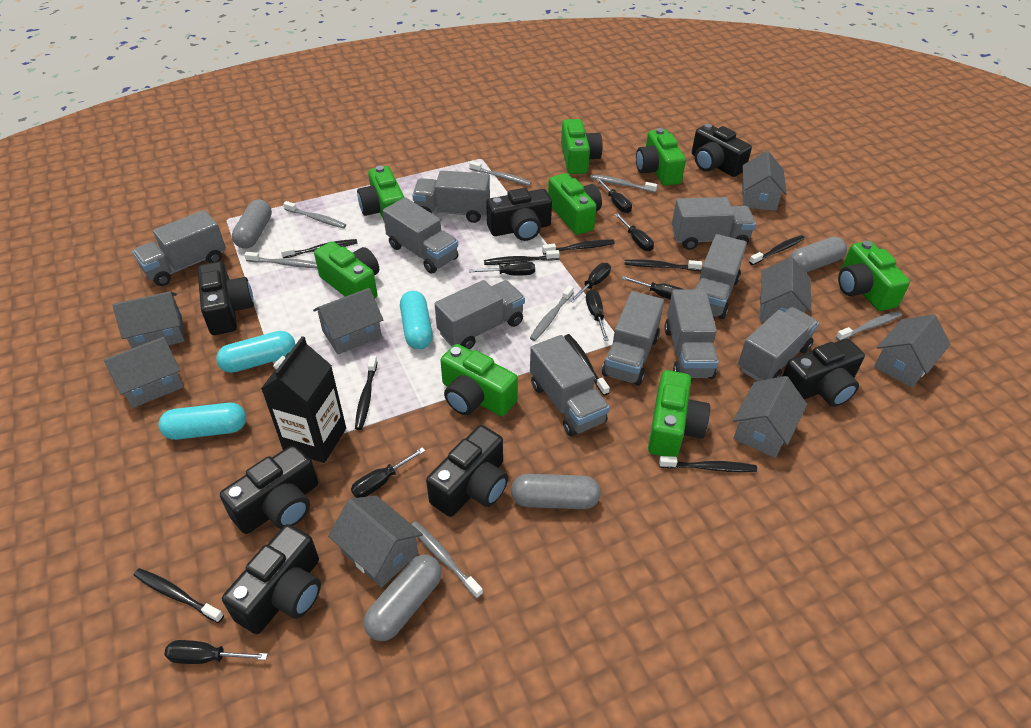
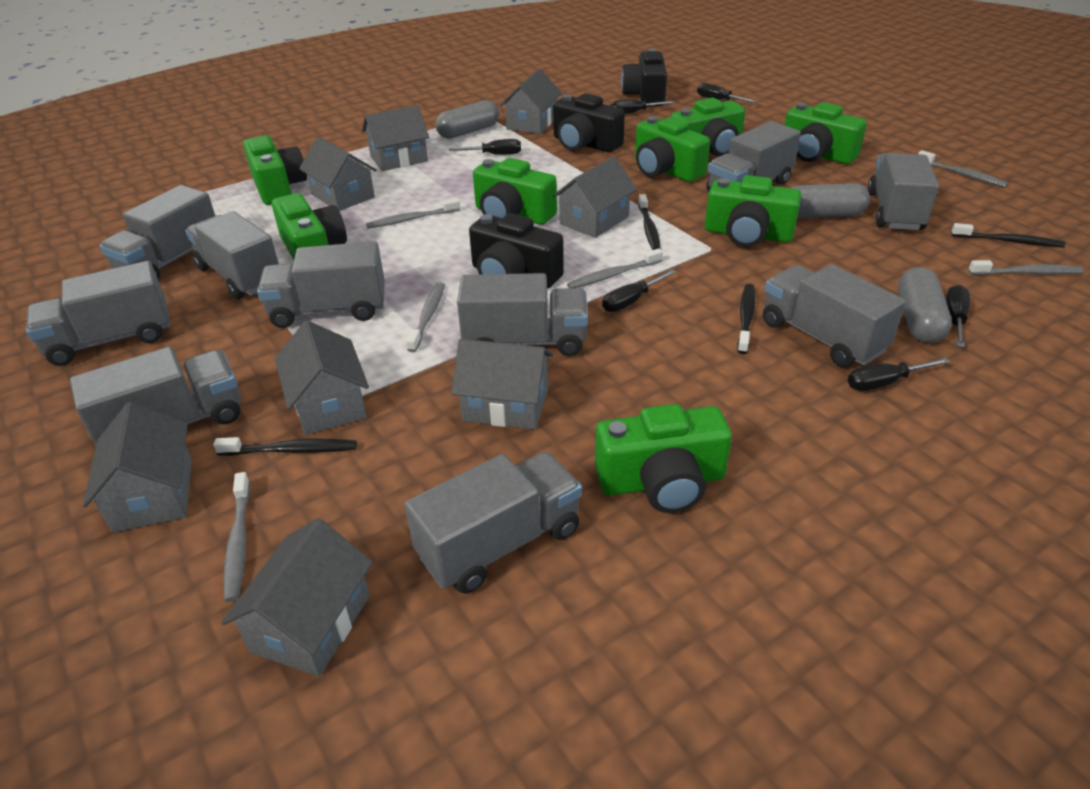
black camera: [198,262,254,335] [220,444,318,534] [222,524,321,634] [426,425,508,517] [486,188,552,241] [692,124,752,177] [782,339,865,407] = 7 -> [469,213,564,289] [553,93,625,152] [621,49,667,106] = 3
black carton: [261,336,346,463] = 1 -> none = 0
black screwdriver: [164,640,268,664] [351,447,425,498] [469,261,535,275] [570,263,611,302] [586,289,609,341] [596,178,632,213] [615,213,654,251] [621,276,682,299] = 8 -> [449,139,521,155] [602,269,676,312] [610,99,675,114] [697,83,758,103] [848,358,950,391] [946,285,970,347] = 6
black toothbrush: [134,568,224,623] [280,239,358,258] [355,356,377,430] [484,250,560,265] [542,239,615,255] [564,334,610,396] [625,259,702,271] [659,456,757,472] [749,235,805,265] = 9 -> [213,437,357,456] [638,194,661,250] [737,284,755,354] [951,223,1065,247] = 4
grey capsule: [232,200,272,249] [364,555,442,641] [511,474,601,509] [789,237,847,273] = 4 -> [435,100,499,139] [791,183,870,218] [898,267,952,343] = 3
grey toothbrush: [244,252,317,268] [283,201,346,228] [412,521,483,598] [469,161,532,186] [530,285,574,341] [590,174,657,193] [836,311,902,341] = 7 -> [224,472,250,602] [366,198,460,229] [406,282,445,352] [567,248,663,288] [918,150,1008,188] [968,260,1084,275] = 6
turquoise capsule: [158,403,246,440] [216,331,295,373] [400,291,433,349] = 3 -> none = 0

